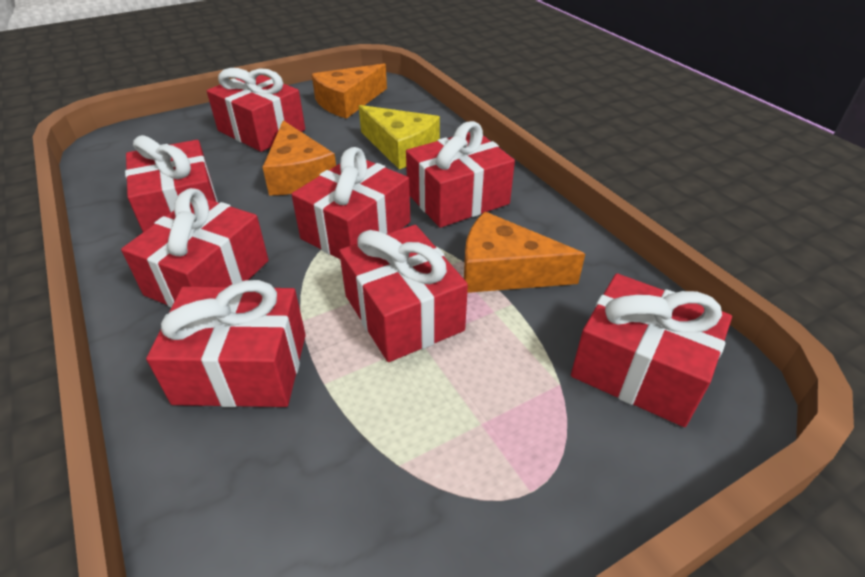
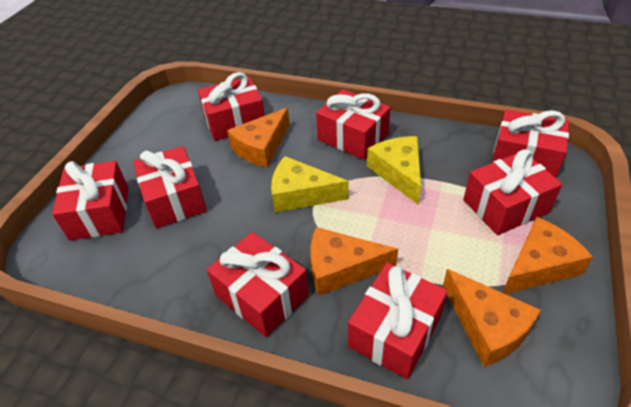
orange cheese: [263,120,336,195] [312,64,387,119] [464,212,585,293] = 3 -> [227,108,290,167] [310,227,398,296] [443,269,540,367] [503,217,593,294] = 4
yellow cheese: [359,105,440,169] = 1 -> [271,156,348,212] [367,136,421,205] = 2

